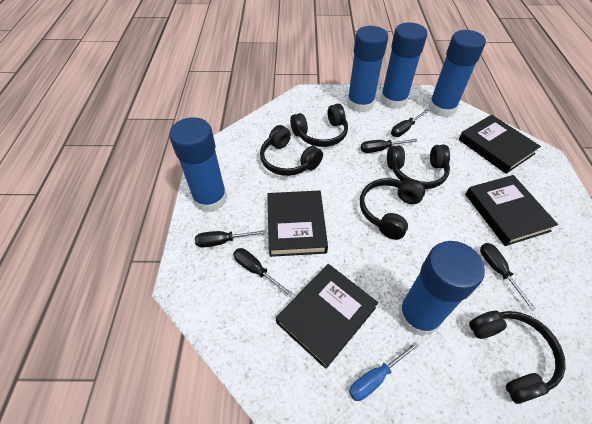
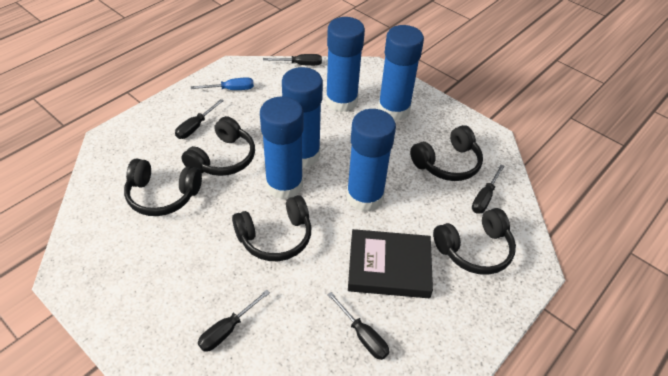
black book: [267,190,328,257] [276,264,378,369] [459,115,541,174] [465,175,558,246] = 4 -> [348,229,433,298] = 1

